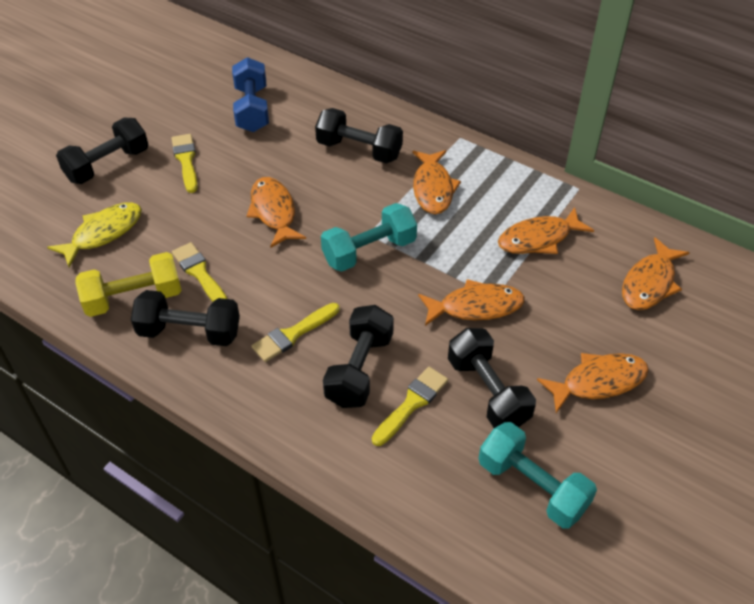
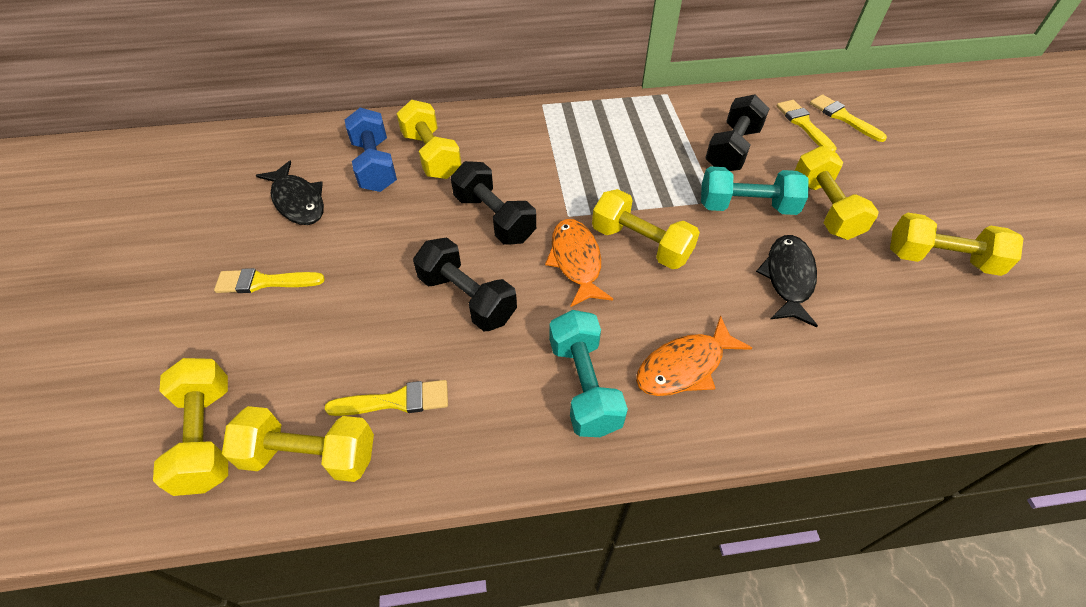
black dumbbell: [56,118,148,184] [131,290,240,346] [315,108,403,164] [323,305,394,408] [448,328,536,428] = 5 -> [413,238,517,331] [451,161,536,245] [705,94,770,171] = 3
black fish: none = 0 -> [256,161,324,225] [756,235,818,327] = 2
orange fish: [246,177,306,248] [413,150,461,215] [418,279,525,326] [498,207,594,254] [537,353,649,413] [622,237,690,310] = 6 -> [545,219,613,307] [636,316,752,396] = 2
yellow dumbbell: [75,252,182,317] = 1 -> [153,358,228,496] [222,406,374,482] [396,100,462,179] [592,189,700,269] [795,146,879,240] [890,213,1024,276] = 6
yellow fish: [47,203,142,267] = 1 -> none = 0

